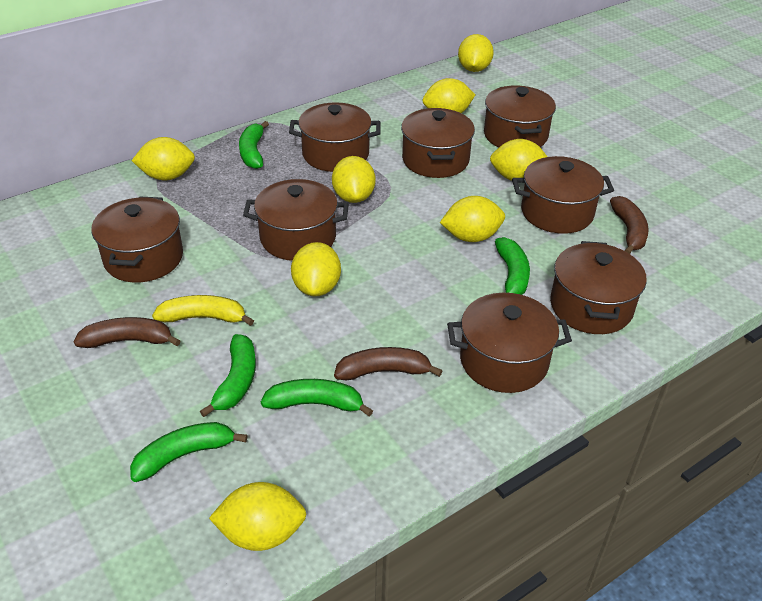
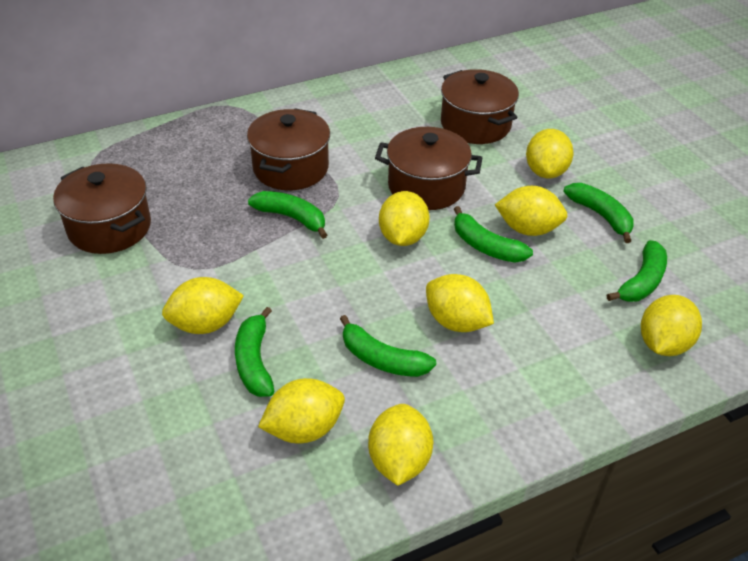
brown banana: [74,317,180,348] [334,347,442,381] [610,196,649,254] = 3 -> none = 0
brown pot: [91,196,183,283] [243,179,349,261] [289,102,381,172] [401,108,475,178] [447,293,572,393] [484,86,556,147] [512,156,614,234] [550,241,647,334] = 8 -> [53,163,151,254] [247,108,330,190] [375,127,482,210] [441,69,519,144] = 4
green banana: [130,422,247,482] [200,334,256,417] [239,121,269,169] [261,379,373,417] [495,237,530,295] = 5 -> [235,307,274,397] [248,191,327,239] [340,315,436,377] [454,206,533,263] [563,183,634,243] [607,240,667,302] = 6
yellow banana: [152,295,254,326] = 1 -> none = 0

